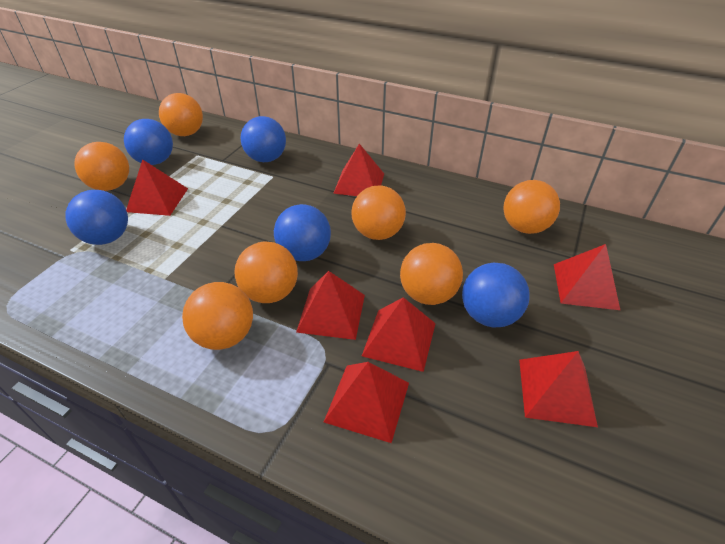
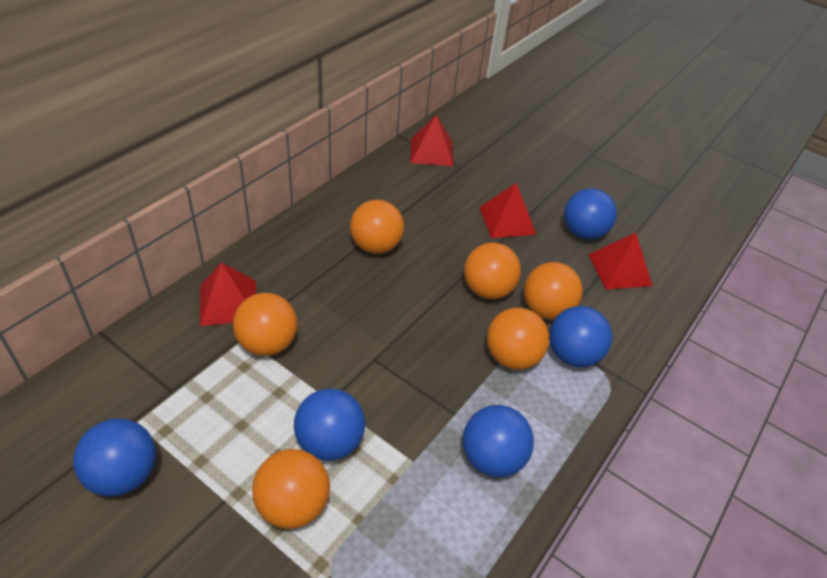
orange ball: [74,142,129,191] [159,93,203,136] [182,282,253,350] [234,241,298,303] [352,185,406,240] [400,243,463,305] [503,180,560,234] = 7 -> [233,293,297,356] [252,449,330,529] [350,200,404,254] [464,243,521,299] [487,308,549,370] [524,262,583,320] = 6
red pyramid: [126,159,188,216] [296,271,365,340] [324,362,409,443] [333,144,384,196] [362,297,436,372] [519,351,598,427] [554,244,620,310] = 7 -> [200,262,256,326] [411,115,453,166] [479,183,537,238] [589,232,653,290] = 4

